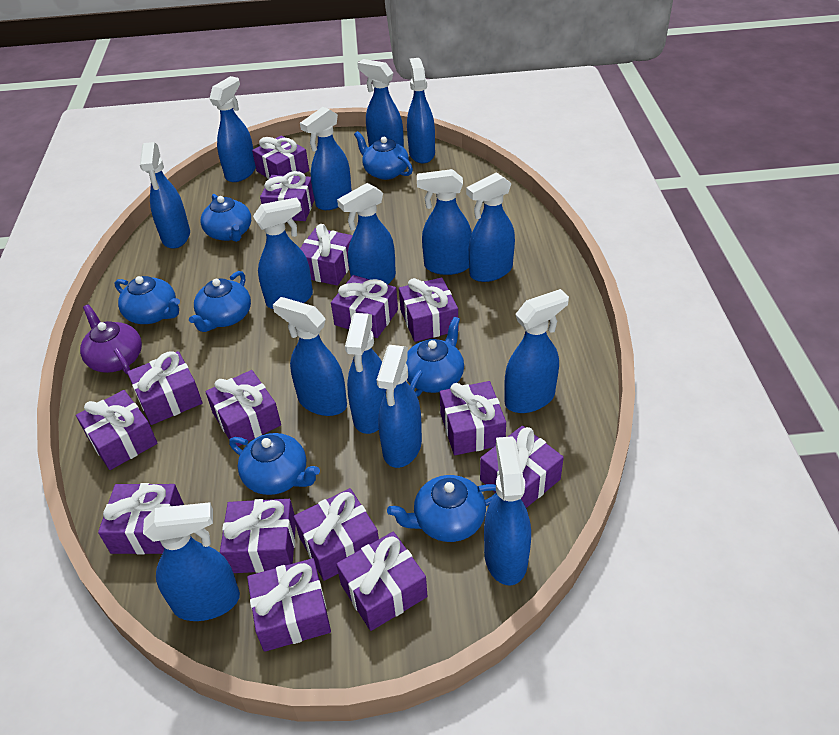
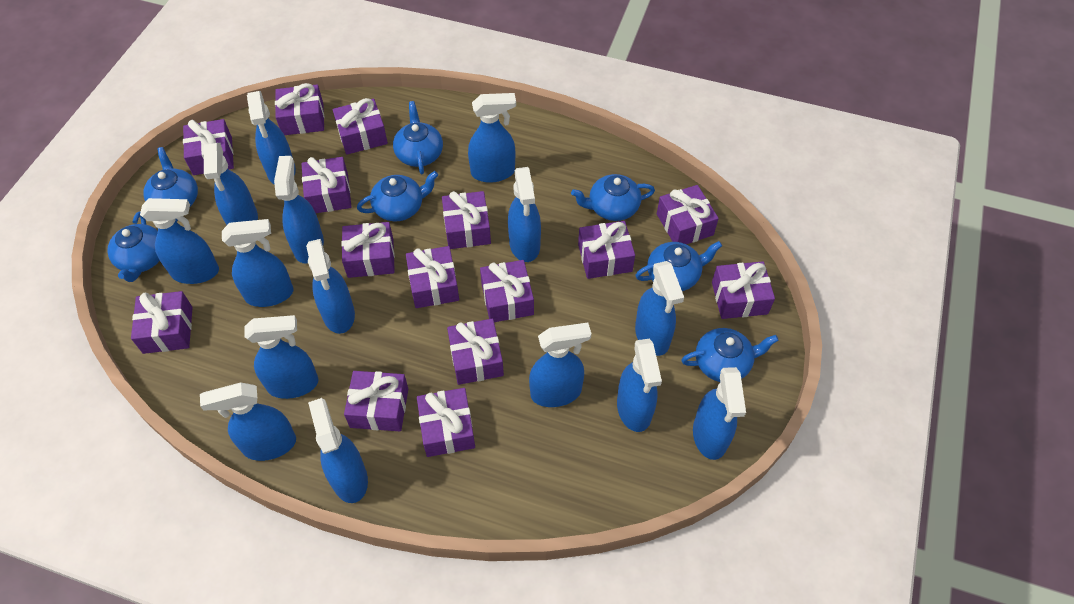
purple teapot: [80,304,142,374] = 1 -> none = 0

